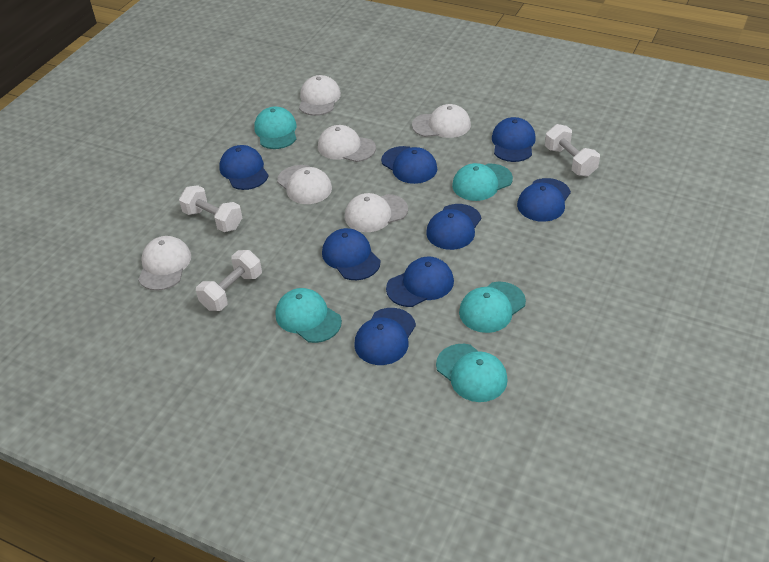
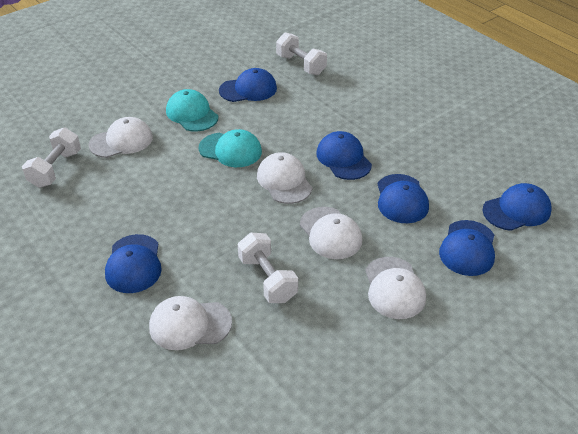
blue cap: [219,145,268,190] [322,228,380,280] [354,308,416,365] [381,146,437,184] [386,256,454,307] [426,204,481,250] [492,117,536,162] [517,178,571,222] = 8 -> [105,234,162,293] [219,68,277,102] [316,131,372,180] [378,174,429,223] [439,220,495,276] [483,183,552,231] = 6
turquoise cap: [254,107,296,149] [276,288,342,343] [436,344,508,402] [452,163,513,201] [459,282,526,333] = 5 -> [166,89,218,132] [199,129,262,167] = 2
white cap: [138,236,191,291] [277,165,332,204] [299,75,341,116] [318,125,376,162] [345,193,408,232] [412,104,471,138] = 6 -> [89,117,153,158] [149,296,232,350] [257,152,312,204] [300,207,362,259] [365,257,426,319] = 5

